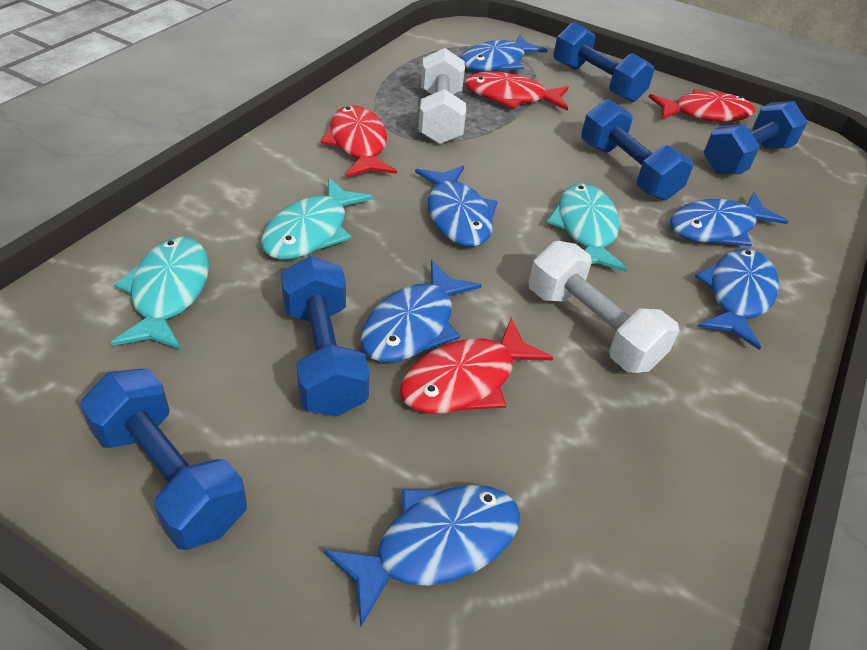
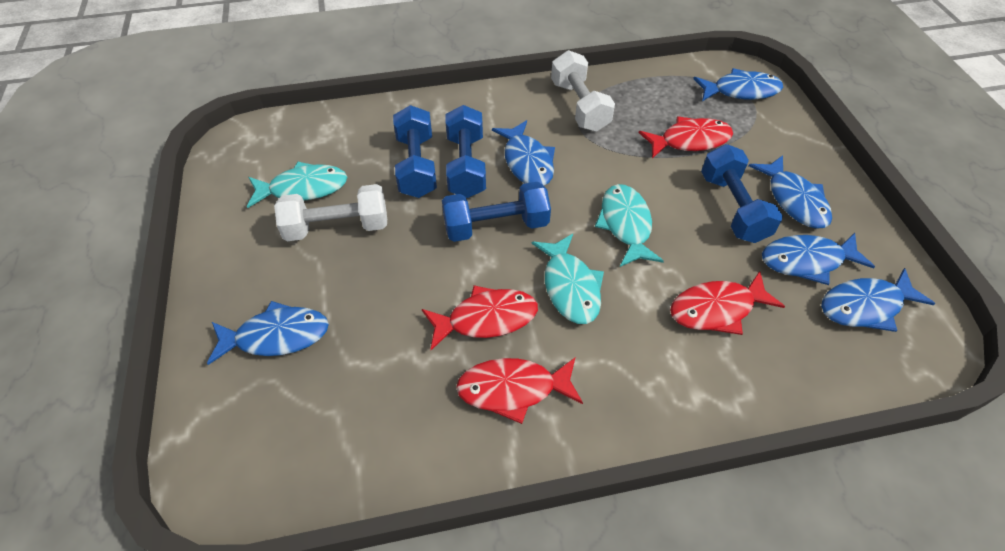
blue dumbbell: [80,369,247,550] [281,256,370,417] [553,22,655,102] [581,99,693,201] [703,101,807,174] = 5 -> [393,105,437,198] [442,182,551,242] [446,105,486,198] [701,144,783,243] = 4

